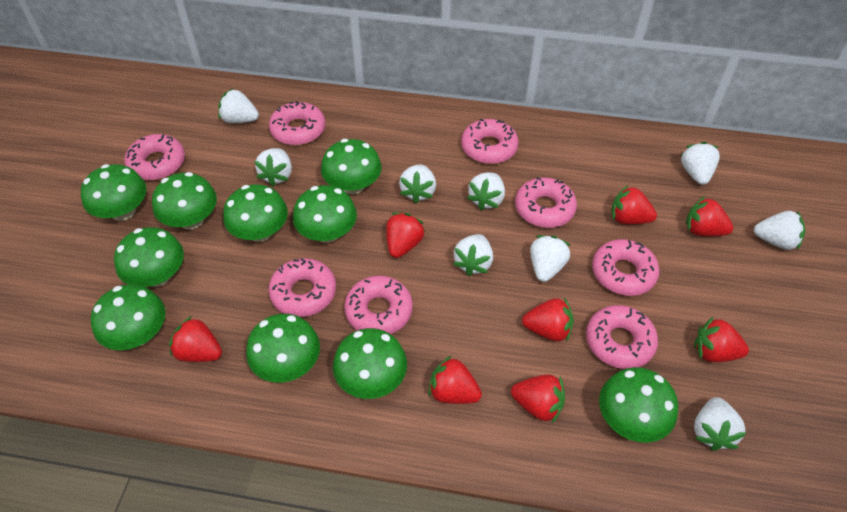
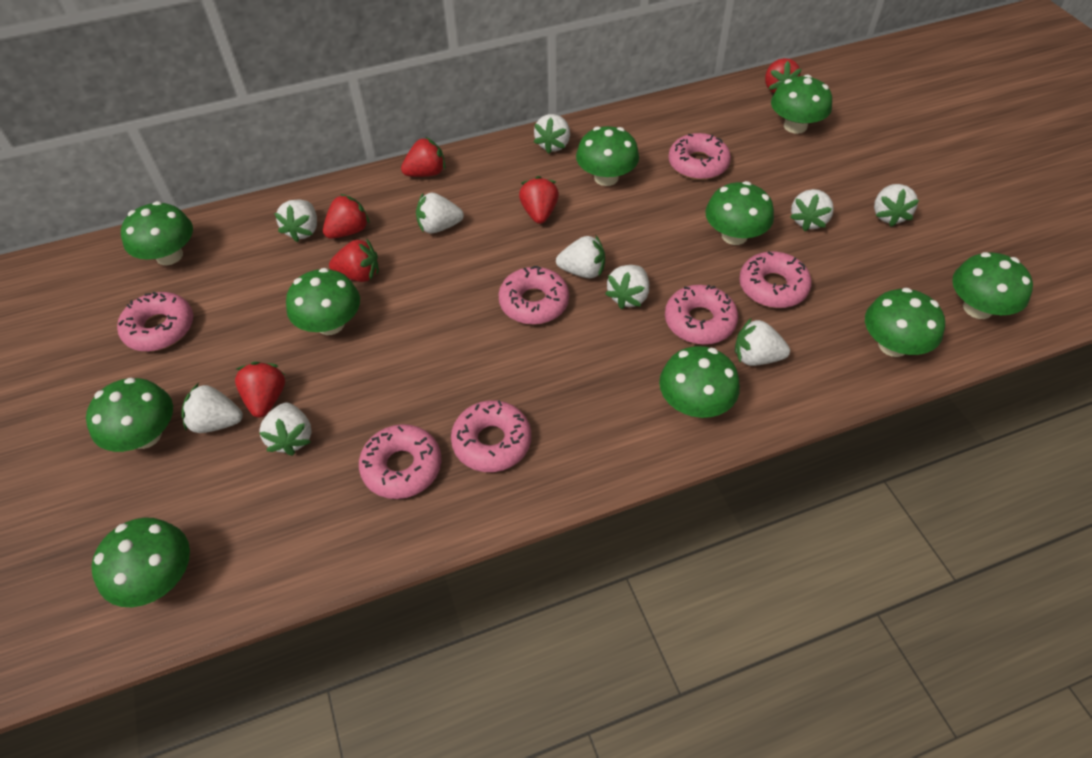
pink donut: [124,134,185,180] [268,258,336,317] [269,101,325,146] [344,276,413,334] [461,119,518,164] [515,177,577,228] [586,305,658,369] [592,239,659,296] = 8 -> [117,292,193,352] [359,424,442,499] [451,400,531,472] [498,266,569,325] [665,285,738,345] [668,133,731,180] [739,251,812,308] = 7
red strawberry: [169,316,222,362] [386,213,425,258] [428,356,482,404] [511,374,565,423] [522,298,574,341] [611,185,657,225] [686,196,733,236] [694,316,749,362] = 8 -> [235,362,285,418] [323,194,370,239] [329,239,379,282] [401,137,445,177] [519,176,559,224] [765,58,802,93] = 6
white strawberry: [218,88,259,123] [254,148,292,187] [399,165,436,203] [453,234,493,276] [467,172,505,211] [530,235,571,282] [681,142,720,185] [694,397,746,451] [754,211,805,250] = 9 -> [181,383,243,433] [259,402,312,456] [274,200,317,242] [416,193,464,234] [534,114,570,154] [556,236,605,278] [605,265,649,309] [735,318,790,366] [790,189,834,232] [874,184,919,227] = 10

